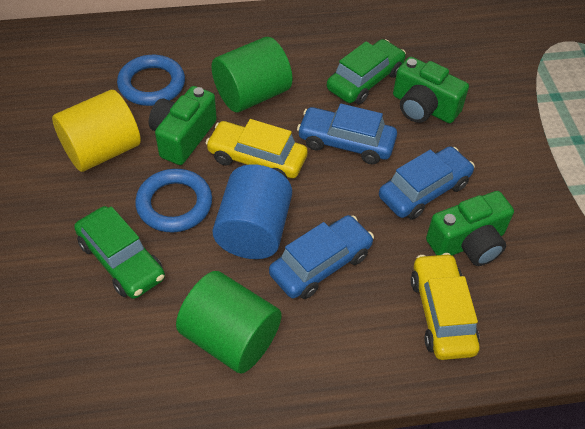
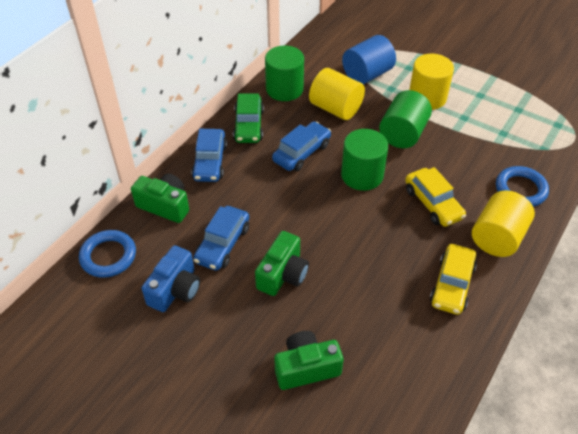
blue camera: none = 0 -> [142,245,200,312] = 1
green car: [74,206,165,299] [327,39,406,104] = 2 -> [233,93,264,143] = 1
green cylinder: [176,271,282,374] [211,37,292,112] = 2 -> [265,46,304,101] [341,129,388,191] [379,90,432,148] = 3
yellow cylinder: [52,90,141,172] = 1 -> [309,68,365,120] [409,53,454,110] [472,190,535,257] = 3

